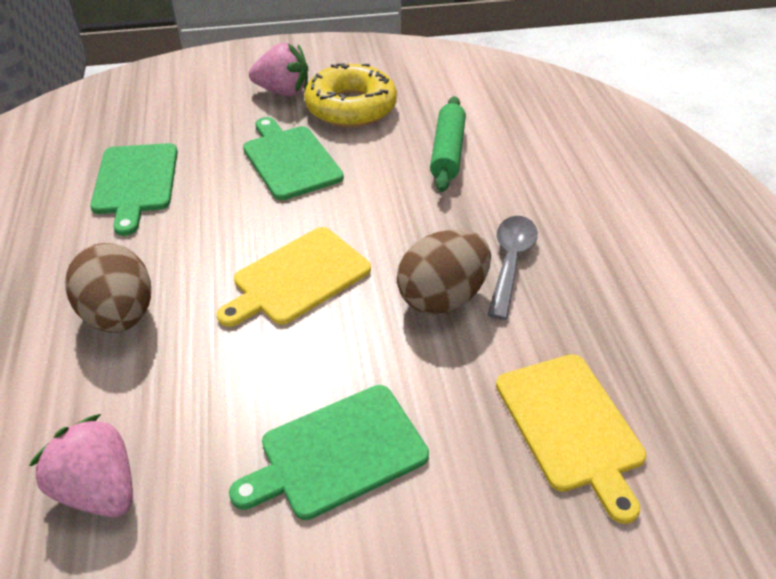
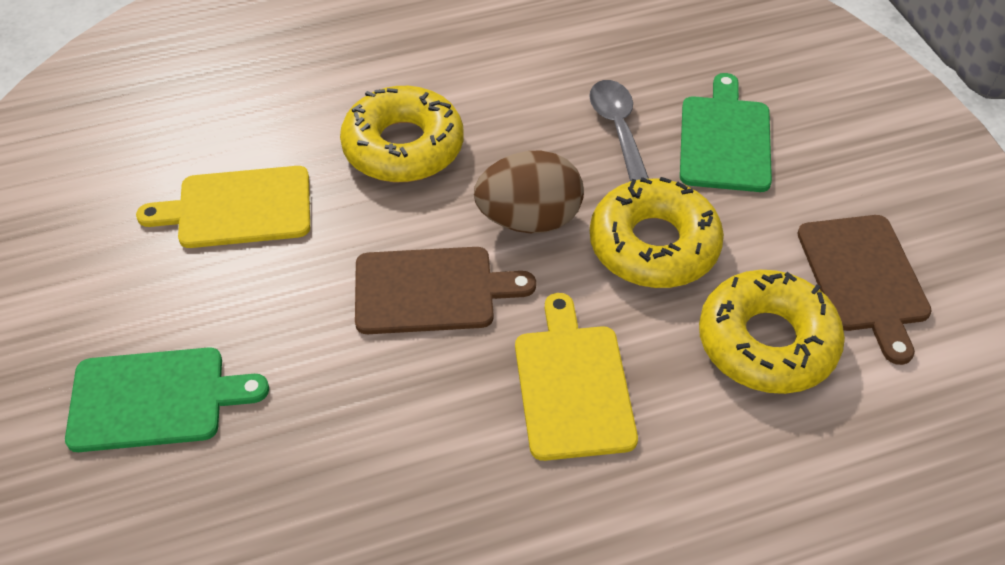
brown cutting board: none = 0 -> [355,247,536,334] [797,215,932,365] = 2
brown egg: [65,243,151,333] [397,229,491,315] = 2 -> [474,150,584,233] = 1
green cutting board: [90,143,178,236] [229,385,429,520] [243,117,344,200] = 3 -> [65,347,269,452] [680,73,772,192] = 2
green rolling pin: [430,96,466,192] = 1 -> none = 0
pink strawberry: [29,414,133,517] [249,43,308,96] = 2 -> none = 0
yellow donut: [304,63,397,127] = 1 -> [340,86,463,182] [590,177,724,288] [699,270,845,394] = 3

